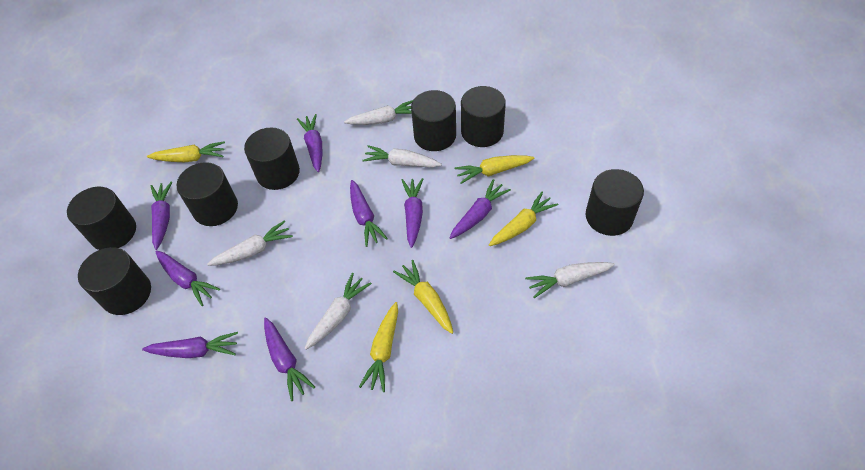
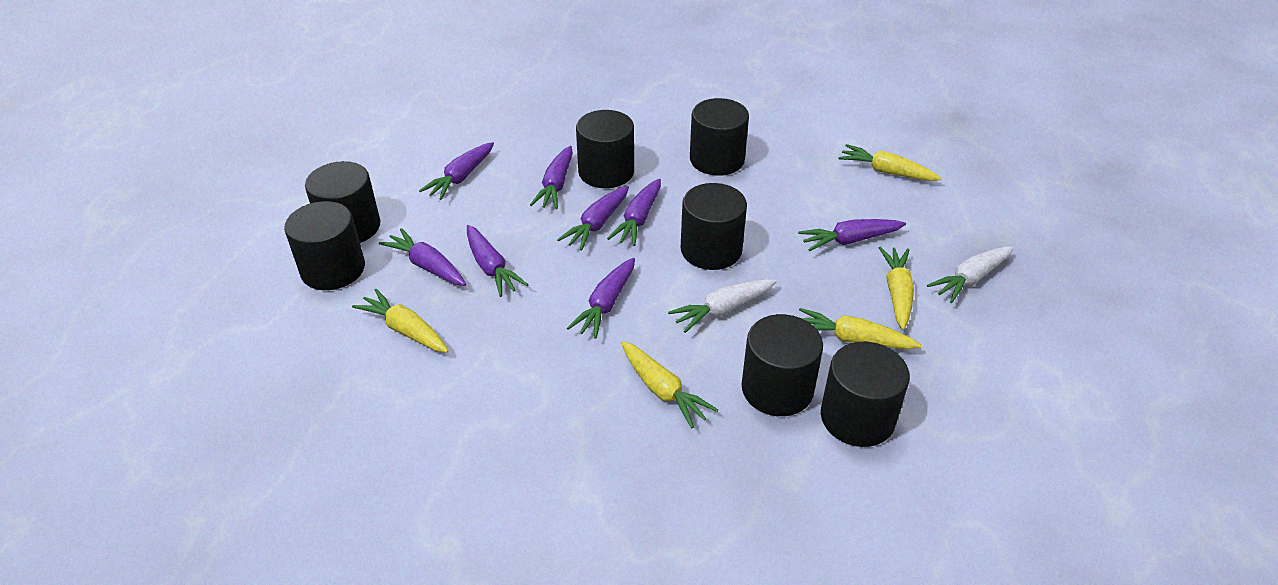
white carrot: [207,221,293,266] [304,273,372,350] [344,100,413,125] [362,145,442,168] [525,262,615,298] = 5 -> [668,279,777,333] [927,246,1014,303] = 2

